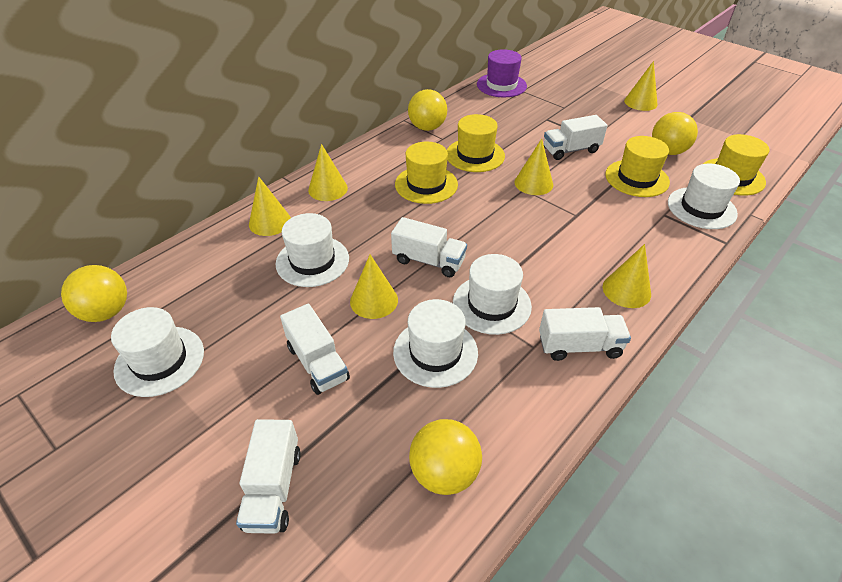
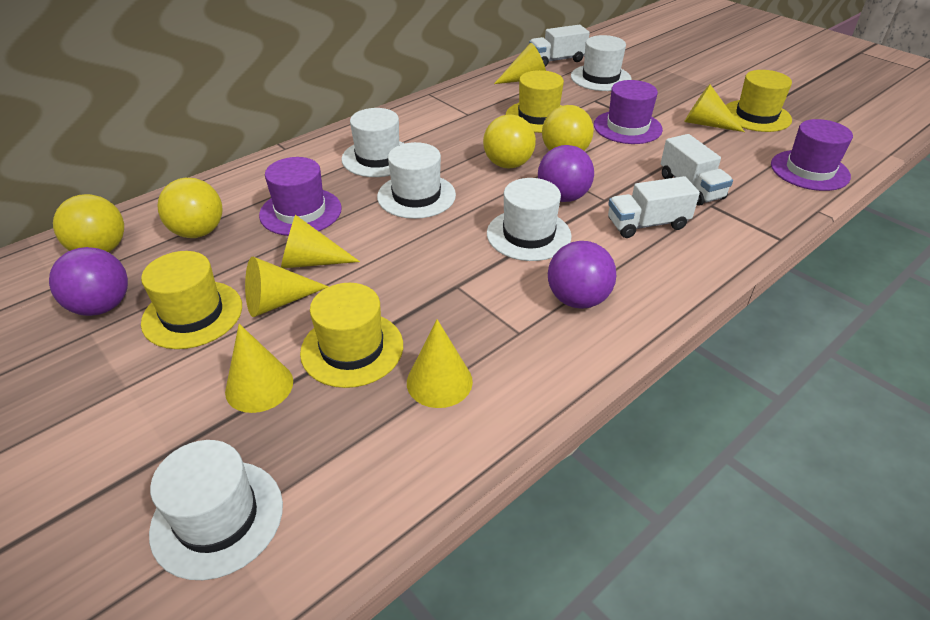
purple ball: none = 0 -> [49,247,128,316] [538,145,594,202] [548,241,616,309] = 3
purple hat: [477,49,527,97] = 1 -> [259,157,342,236] [594,80,663,144] [771,119,853,191] = 3
white truck: [236,419,301,534] [280,304,350,395] [391,217,467,277] [539,307,631,361] [544,115,607,160] = 5 -> [529,25,590,67] [608,176,700,238] [661,134,733,206] = 3

